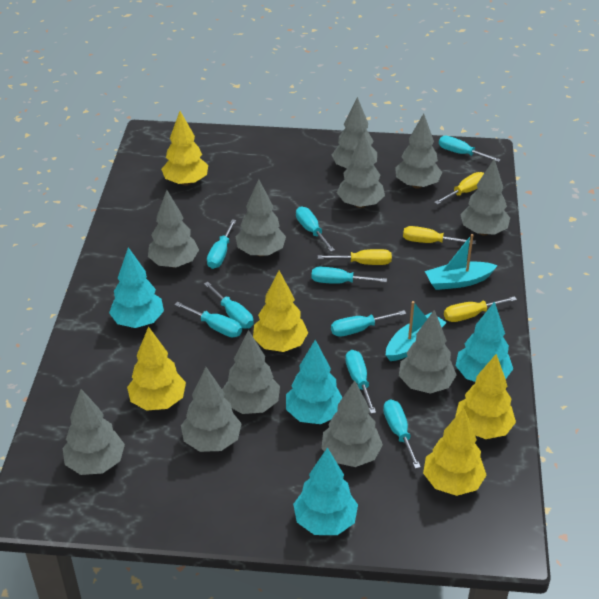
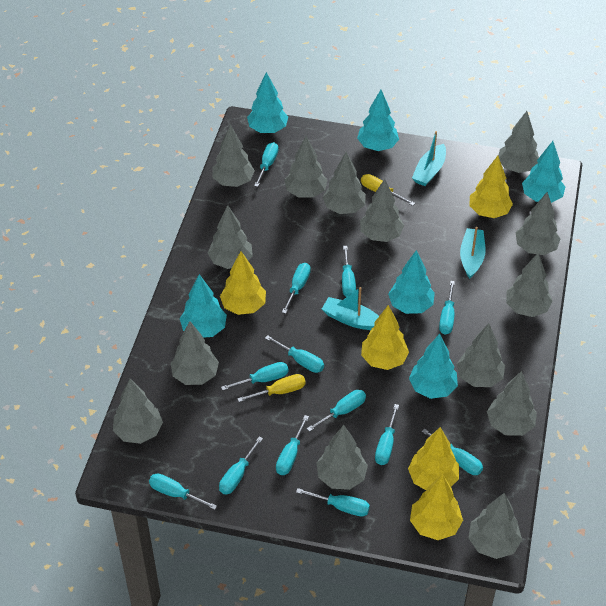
grey tree: [62,389,125,475] [148,190,199,267] [181,367,242,452] [222,330,280,414] [235,179,286,256] [321,381,383,467] [332,97,377,168] [337,133,385,208] [395,113,442,189] [399,310,457,394] [460,159,510,236] = 11 -> [113,379,163,444] [170,321,219,385] [208,205,253,269] [213,125,255,187] [284,136,327,198] [316,425,368,490] [322,152,366,214] [360,179,404,242] [457,323,505,387] [468,493,522,559] [487,371,537,436] [498,111,539,173] [506,253,553,317] [516,192,560,255] = 14
turquoise boat: [386,301,447,361] [425,234,498,290] = 2 -> [322,287,379,330] [412,131,446,186] [460,227,486,279] = 3
turquoise screwdriver: [174,302,242,337] [204,282,254,328] [207,219,236,269] [296,207,335,252] [311,267,387,284] [331,310,406,337] [345,350,376,414] [383,400,421,469] [439,136,501,162] = 9 -> [149,473,217,510] [219,436,263,495] [221,362,289,391] [254,142,278,187] [265,335,324,373] [276,415,309,475] [282,263,311,314] [296,488,370,517] [307,390,366,432] [342,246,356,297] [375,404,399,465] [422,428,483,475] [439,281,455,335] = 13
turquoise tree: [109,247,164,328] [286,340,343,424] [293,447,358,535] [455,301,513,382] = 4 -> [180,274,227,338] [247,72,288,133] [357,90,399,151] [388,250,435,314] [409,334,458,399] [522,141,565,203] = 6
yellow screwdriver: [318,249,392,265] [403,226,476,244] [434,172,484,205] [444,296,517,322] = 4 -> [237,374,306,402] [361,174,415,206] = 2

